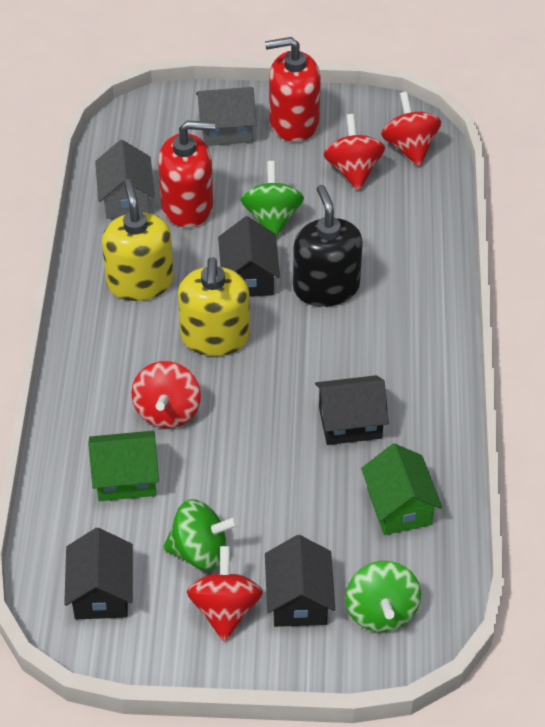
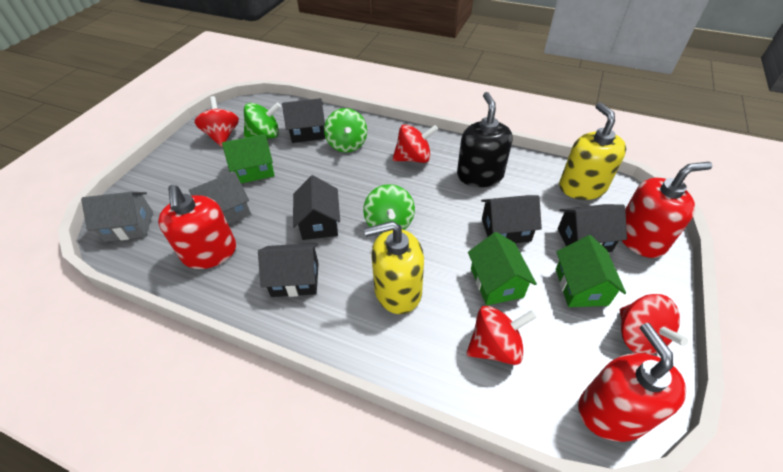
black house: [64,528,133,619] [218,216,280,297] [265,535,335,627] [315,375,389,445] = 4 -> [258,243,319,297] [282,98,325,143] [293,175,340,240] [481,195,542,243] [558,204,627,252] = 5
green house: [88,431,159,501] [361,443,442,535] = 2 -> [222,134,275,184] [468,232,537,305] [556,235,626,307] = 3
red soap dispenser: [158,121,215,228] [265,37,321,142] = 2 -> [158,185,236,269] [578,323,687,442] [622,162,712,258] = 3

